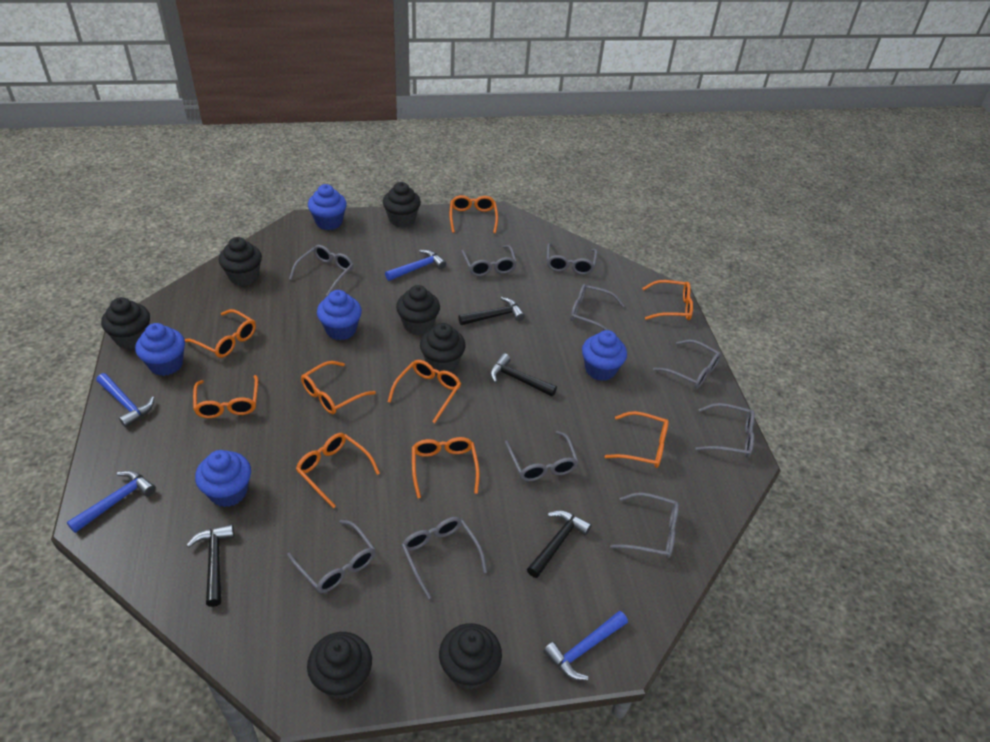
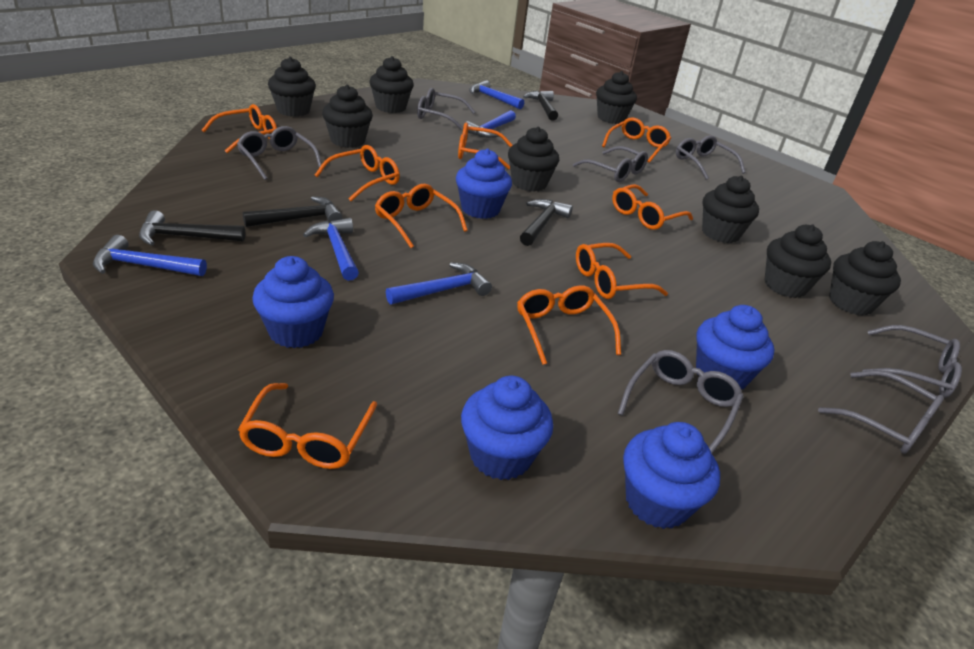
black cupcake: [101,297,150,349] [219,237,262,286] [307,632,372,700] [383,182,421,227] [396,285,440,335] [420,323,466,373] [439,623,502,690] = 7 -> [268,57,316,117] [322,85,373,148] [369,56,414,113] [508,127,559,192] [596,71,637,124] [702,176,759,243] [764,224,831,298] [829,241,901,316] = 8
blue hammer: [67,470,156,533] [96,373,154,427] [385,250,446,281] [543,611,628,680] = 4 -> [93,235,207,276] [303,218,359,281] [386,262,492,305] [463,110,516,138] [469,80,524,109] = 5
grey glasses: [287,520,375,593] [289,245,354,296] [401,517,487,599] [461,245,517,276] [505,431,579,481] [547,243,597,275] [570,284,625,330] [610,492,679,558] [653,339,721,389] [695,403,755,458] = 10 -> [237,126,322,180] [417,88,475,130] [573,146,648,182] [618,350,744,454] [676,135,745,180] [818,370,944,454] [863,325,962,398] = 7

